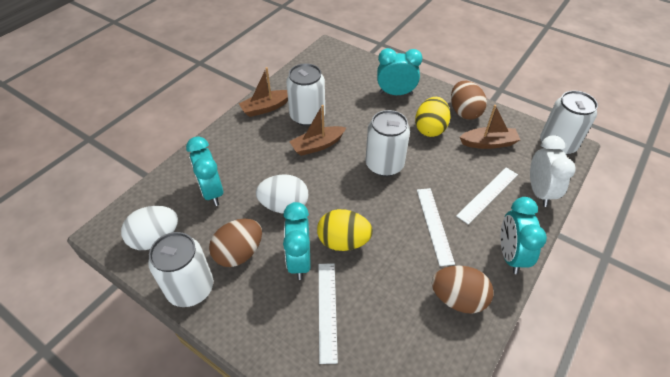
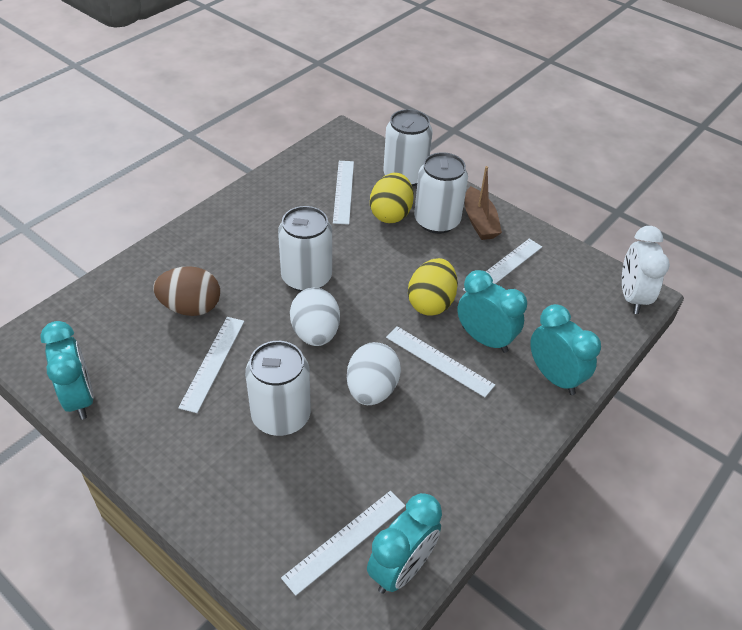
brown boat: [239,67,288,117] [289,105,346,156] [460,105,520,149] = 3 -> [465,166,502,240] = 1
brown egg: [209,219,262,267] [432,265,494,314] [451,81,487,120] = 3 -> [153,266,220,316] = 1
white ruler: [319,263,338,364] [417,188,455,266] [456,167,518,224] = 3 -> [178,317,244,413] [281,491,405,596] [333,161,354,225] [386,326,495,397] [463,239,542,292] = 5

